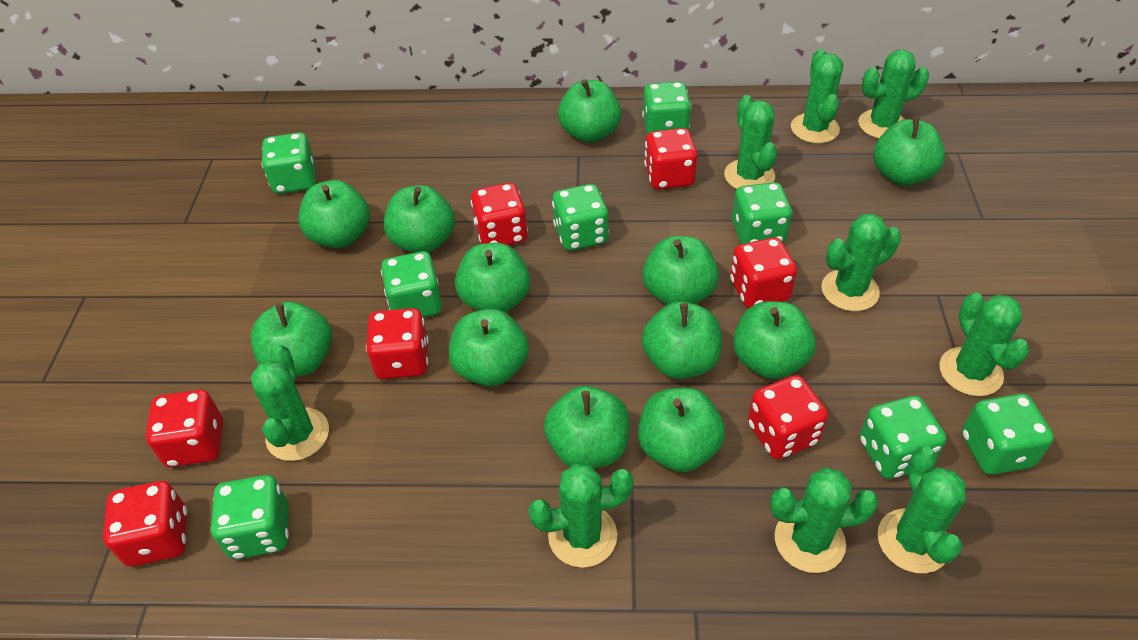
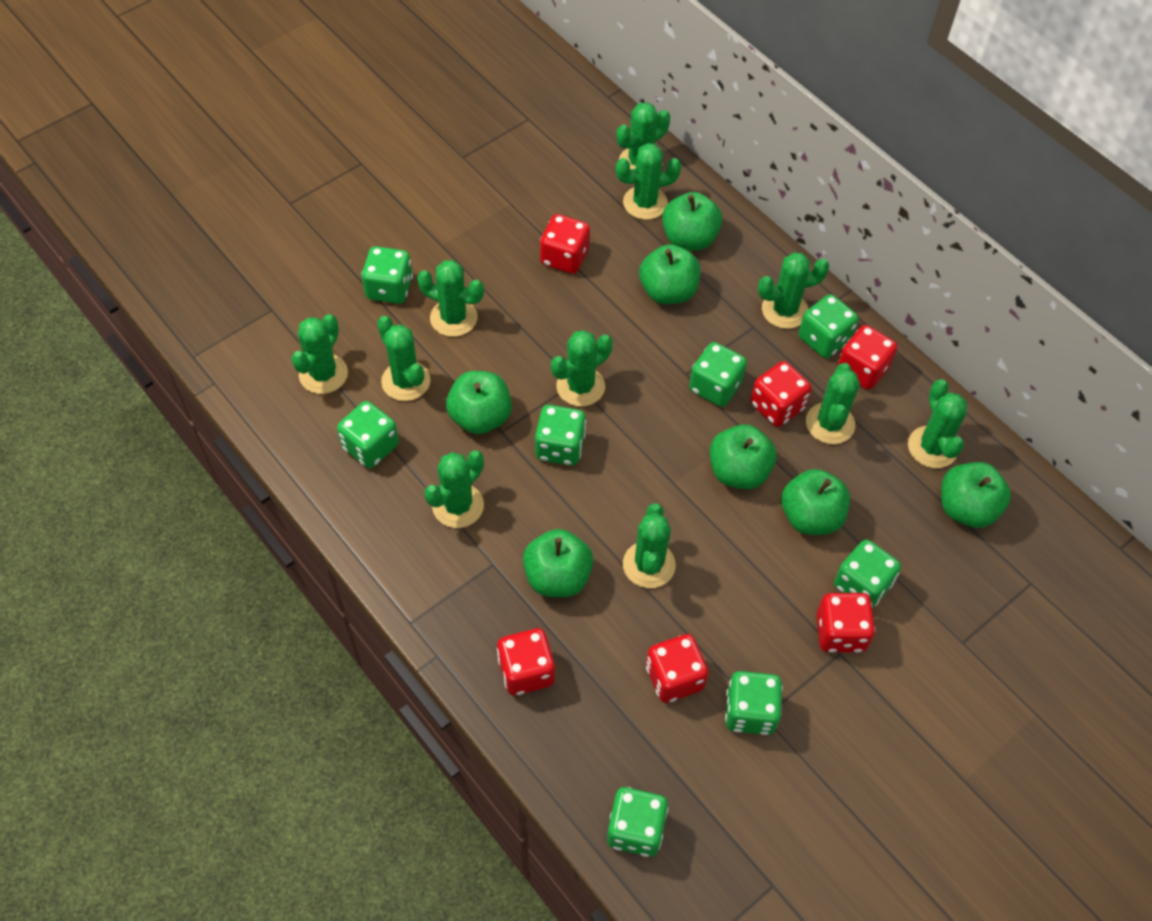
green apple: [250,302,332,377] [298,180,370,248] [384,185,455,253] [449,309,529,386] [455,243,530,312] [544,386,630,469] [558,79,622,143] [638,388,725,472] [642,301,722,379] [643,236,719,305] [733,301,816,379] [874,117,945,186] = 12 -> [446,371,512,434] [523,529,593,597] [639,244,700,304] [662,192,722,251] [710,424,776,489] [781,469,850,535] [941,462,1011,528] = 7
green cactus: [250,345,329,461] [528,464,634,568] [724,95,777,189] [770,467,879,573] [791,49,843,143] [821,213,901,311] [858,49,929,139] [877,446,966,573] [939,292,1029,396] = 9 -> [291,314,348,394] [377,316,430,401] [417,260,484,337] [424,450,484,528] [551,330,612,406] [616,143,681,220] [617,102,670,169] [623,503,676,588] [758,252,829,329] [806,363,860,444] [908,379,967,468] = 11
red dice: [103,481,187,567] [146,390,223,467] [366,308,429,379] [471,183,528,245] [644,128,698,190] [730,237,797,308] [748,375,828,459] = 7 -> [497,628,555,696] [540,214,590,274] [646,634,709,703] [751,361,812,427] [817,593,875,653] [837,325,897,390] = 6

